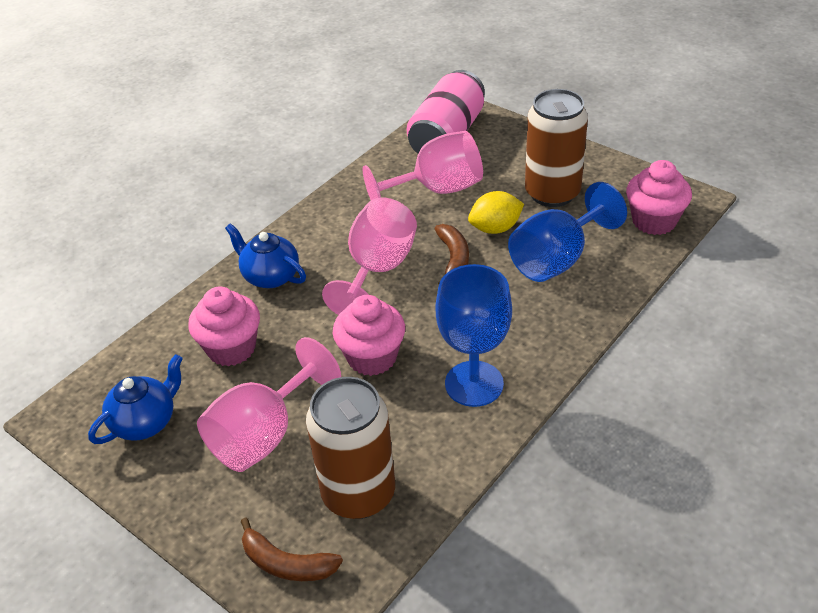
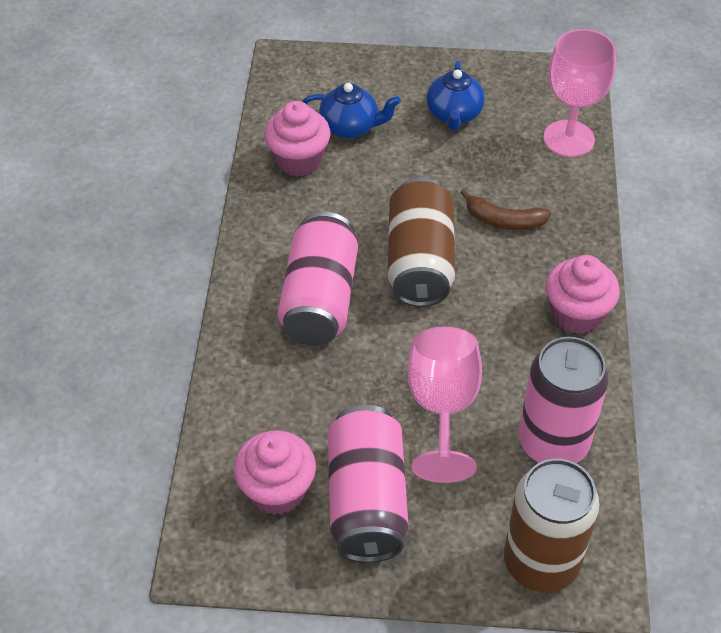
blue goblet: [435,264,512,407] [508,182,627,282] = 2 -> none = 0
brown banana: [240,517,343,581] [435,224,469,284] = 2 -> [460,189,551,230] = 1
pink can: [407,70,485,154] = 1 -> [278,212,358,345] [328,405,409,563] [519,337,609,463] = 3
pink goblet: [197,337,341,472] [322,198,417,315] [363,131,483,200] = 3 -> [408,327,482,483] [543,29,616,157] = 2
yellow lemon: [468,191,524,234] = 1 -> none = 0

